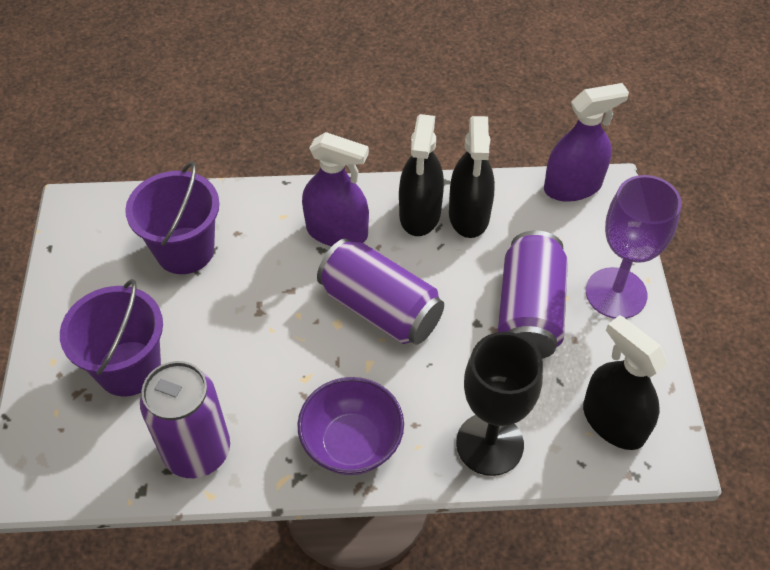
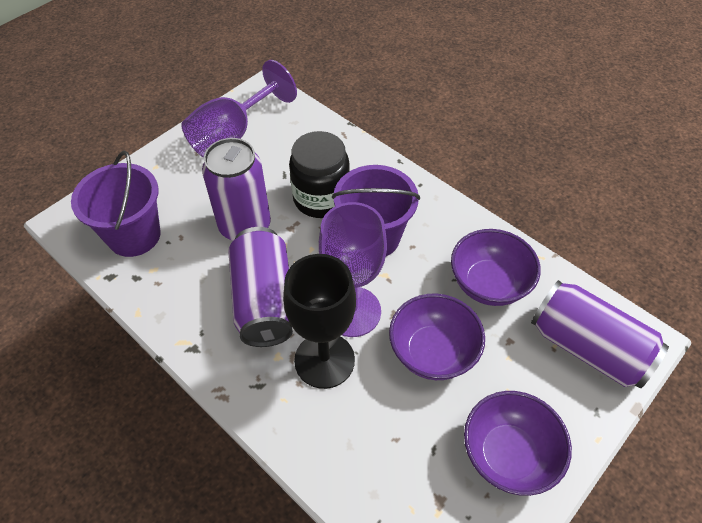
black jar: none = 0 -> [289,131,350,218] = 1
black spray bottle: [399,114,444,236] [449,116,495,238] [583,315,668,450] = 3 -> none = 0
purple bowl: [297,377,404,475] = 1 -> [389,294,485,380] [451,229,541,306] [464,391,572,496] = 3
purple goblet: [586,175,682,319] = 1 -> [181,60,297,158] [319,202,387,337] = 2
purple spray bottle: [302,132,369,246] [544,83,629,202] = 2 -> none = 0

